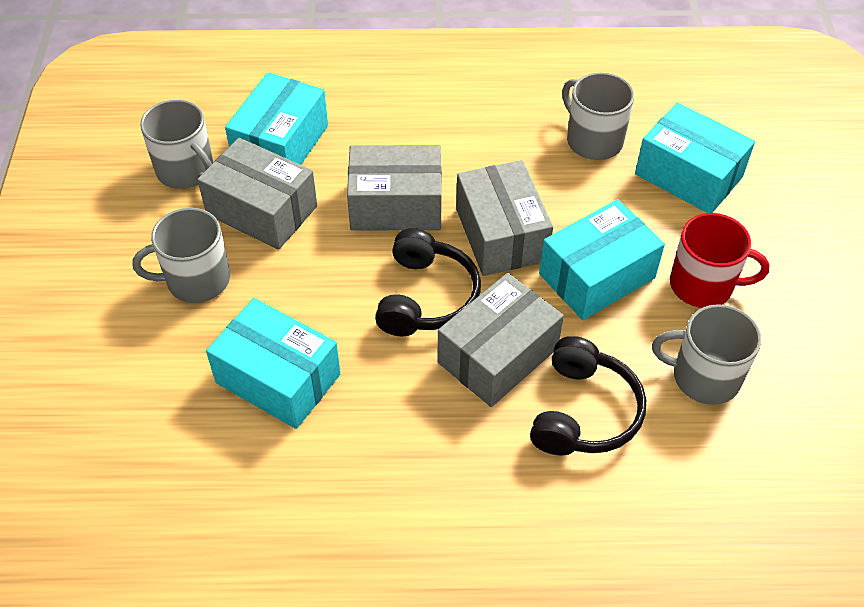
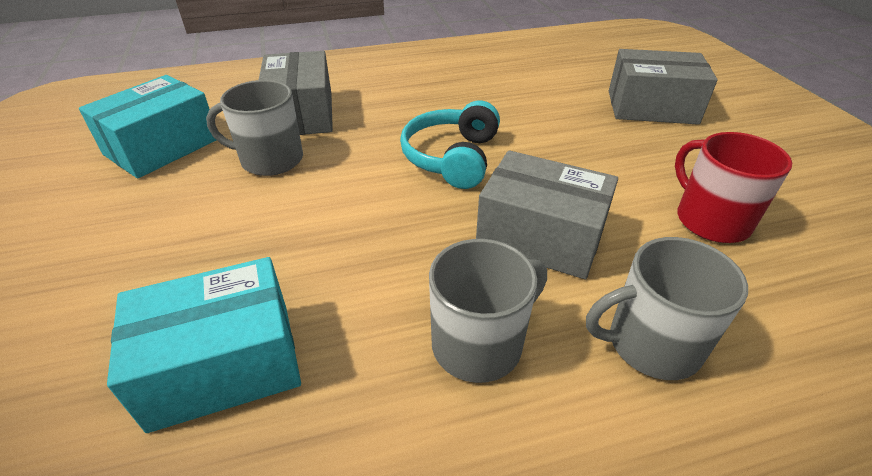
black headphones: [375,228,481,336] [530,336,646,455] = 2 -> none = 0
grey box: [197,137,317,250] [347,145,442,231] [437,273,564,407] [456,160,553,276] = 4 -> [259,51,333,135] [476,150,618,279] [609,49,718,125] = 3
grey mug: [132,208,230,303] [140,100,213,189] [562,72,634,160] [652,304,761,405] = 4 -> [206,80,303,176] [429,239,547,383] [586,237,748,380] = 3
turquoise box: [206,298,341,429] [225,72,328,165] [539,199,665,320] [635,103,755,213] = 4 -> [79,75,216,178] [107,257,301,433] = 2
turquoise headphones: none = 0 -> [400,100,500,189] = 1

